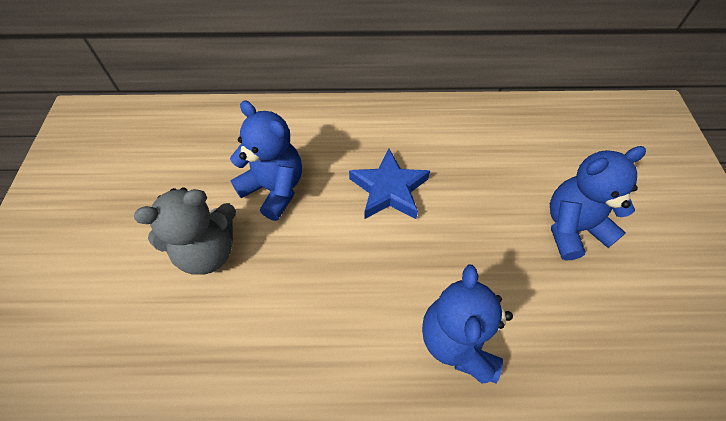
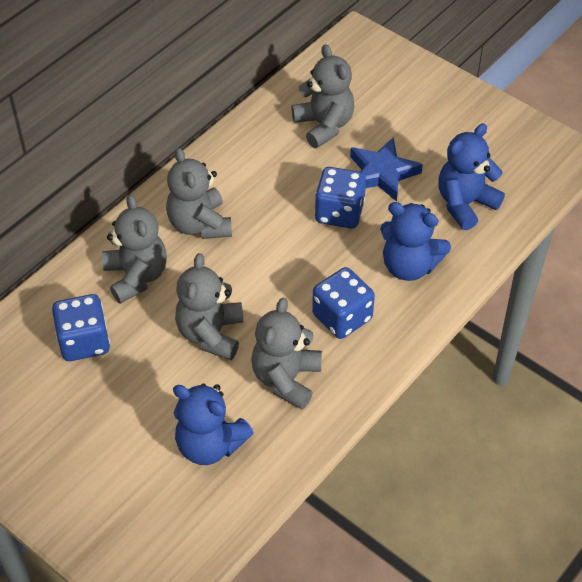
blue dice: none = 0 -> [52,294,110,361] [312,267,375,339] [315,167,366,229] = 3
grey teddy bear: [134,188,236,275] = 1 -> [102,195,167,304] [166,148,232,239] [175,253,244,360] [251,298,322,409] [291,44,354,148] = 5

